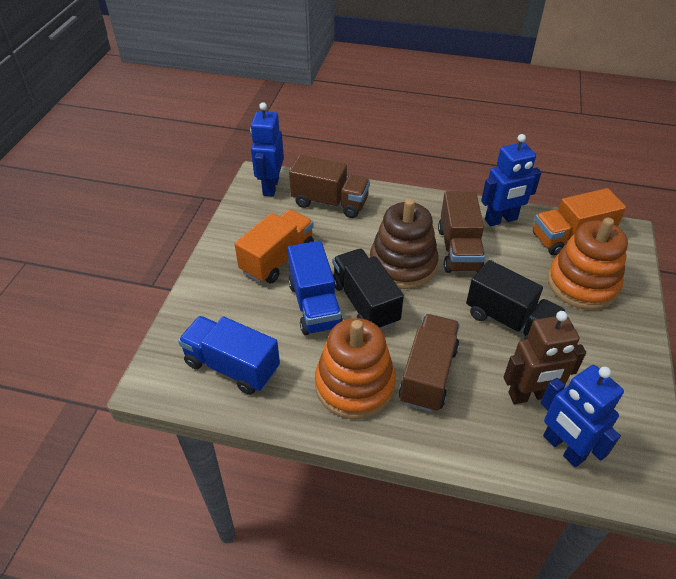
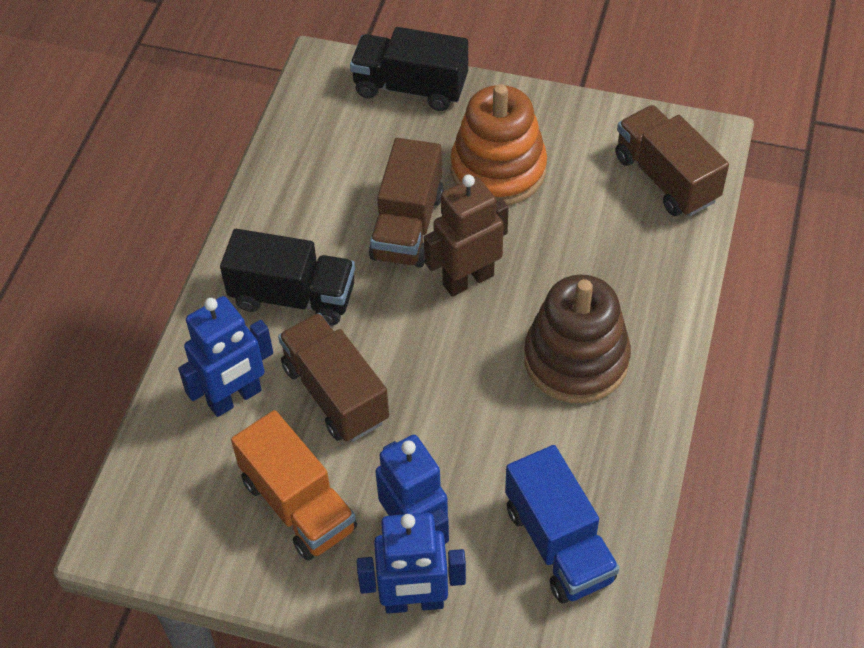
blue truck: [178,316,280,395] [288,241,343,335] = 2 -> [505,445,619,603] = 1
orange stacking toy: [315,318,396,419] [548,218,628,310] = 2 -> [451,84,547,205] = 1
orange truck: [234,209,314,283] [533,188,626,256] = 2 -> [231,410,357,561] = 1

